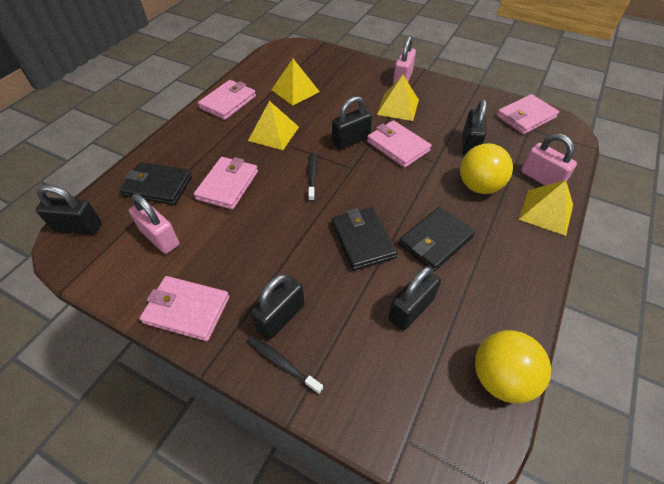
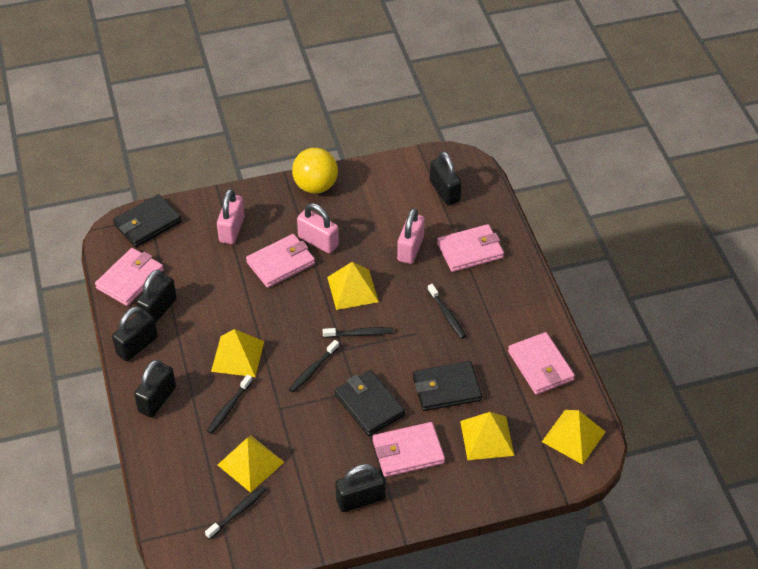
black toothbrush: [247,336,323,395] [308,152,317,202] = 2 -> [205,486,267,539] [207,374,252,434] [289,340,339,393] [323,327,394,338] [428,284,466,339] = 5
yellow ball: [460,143,513,194] [475,330,551,403] = 2 -> [292,148,338,194] = 1
yellow pyramid: [248,101,299,150] [272,59,320,106] [377,75,419,121] [519,180,573,236] = 4 -> [211,329,264,377] [218,436,284,493] [327,262,379,310] [460,412,514,460] [542,410,605,465] = 5

